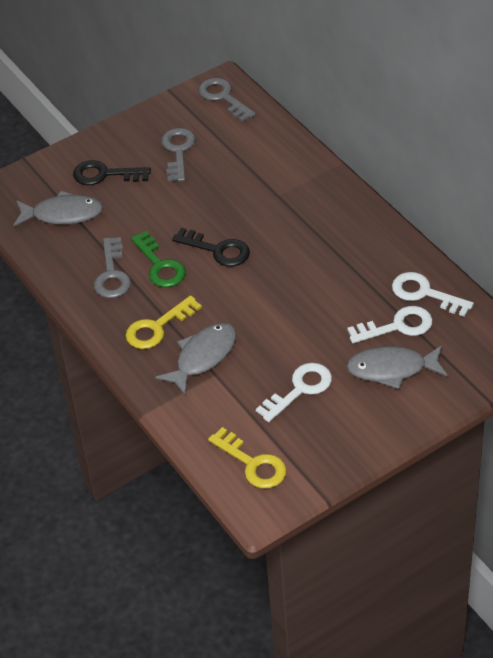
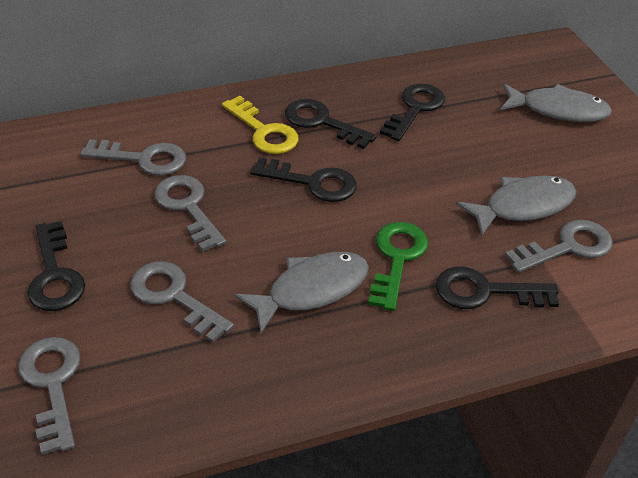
black key: [73,160,151,185] [172,228,250,267] = 2 -> [28,221,85,311] [250,157,357,202] [285,99,377,149] [380,84,445,141] [436,266,559,309] = 5
grey key: [94,237,131,298] [161,128,196,182] [199,78,256,122] = 3 -> [18,337,81,455] [81,139,186,176] [130,261,234,343] [154,175,226,252] [505,220,613,273] = 5
white key: [256,363,332,422] [347,306,433,343] [392,272,474,317] = 3 -> none = 0
yellow key: [126,295,202,349] [208,427,287,489] = 2 -> [222,96,299,154] = 1

